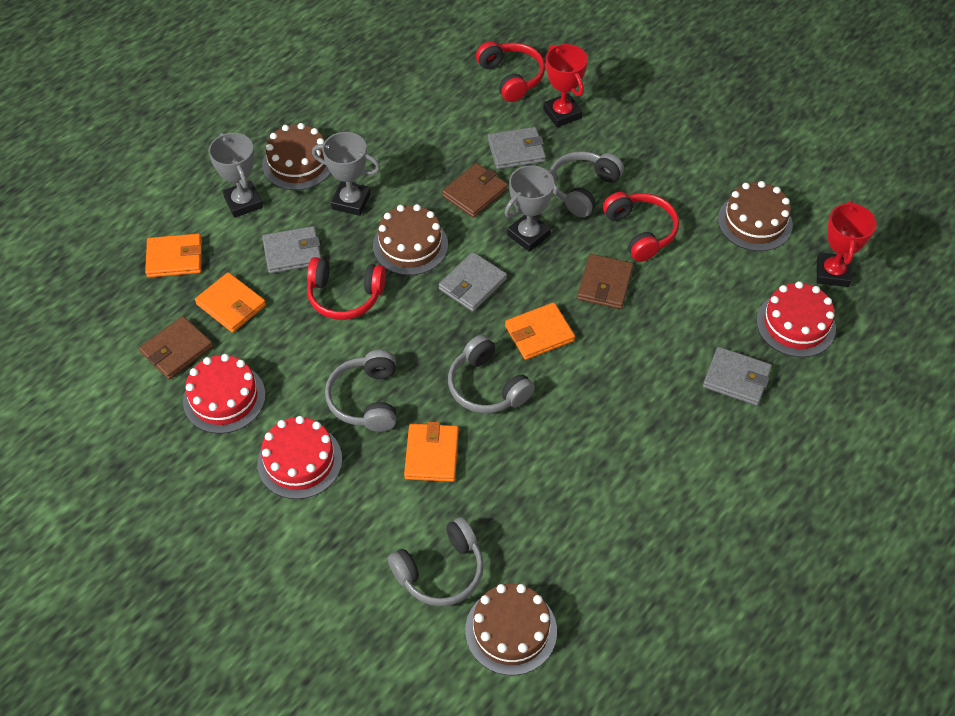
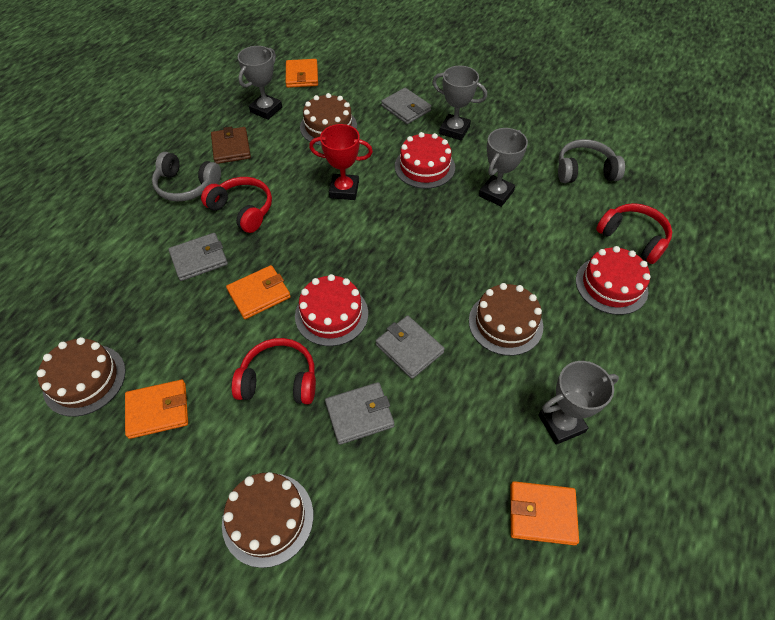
brown wallet: [139,316,213,380] [442,163,508,218] [577,254,633,309] = 3 -> [211,127,251,164] = 1
grey headphones: [325,350,396,432] [388,517,484,606] [448,335,535,413] [550,151,624,217] = 4 -> [152,152,221,202] [558,139,625,183] = 2
grey trophy: [209,132,263,218] [312,132,380,216] [505,165,557,252] = 3 -> [238,46,282,120] [432,65,487,140] [479,128,528,207] [538,361,619,445] = 4
red trophy: [543,44,588,127] [817,201,877,287] = 2 -> [309,124,373,200] = 1

